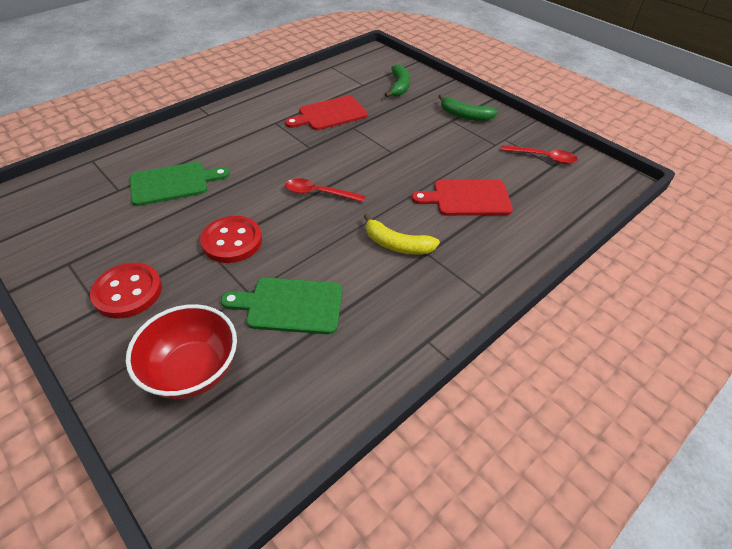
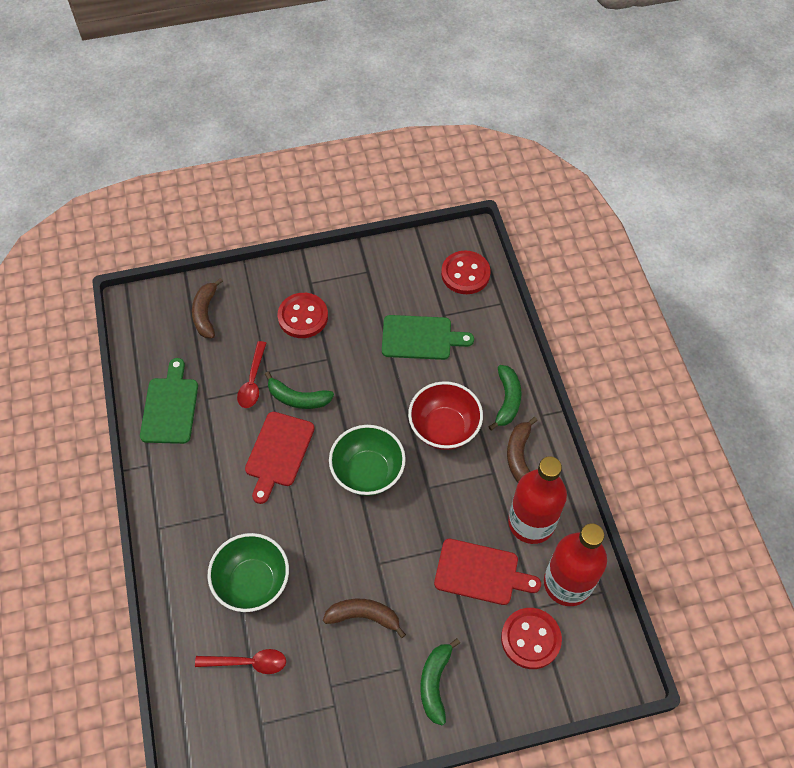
brown banana: none = 0 -> [192,278,223,338] [323,599,406,638] [507,417,538,482] = 3
green banana: [385,64,410,97] [438,94,498,121] = 2 -> [265,371,334,409] [420,638,460,726] [489,365,522,431] = 3
green bowl: none = 0 -> [207,533,289,612] [329,425,406,496] = 2
red bottle: none = 0 -> [508,456,567,544] [544,523,607,606] = 2
red button: [90,263,162,319] [200,216,262,263] = 2 -> [277,293,328,338] [441,251,491,294] [501,608,562,669] = 3
yellow banana: [364,213,440,255] = 1 -> none = 0

